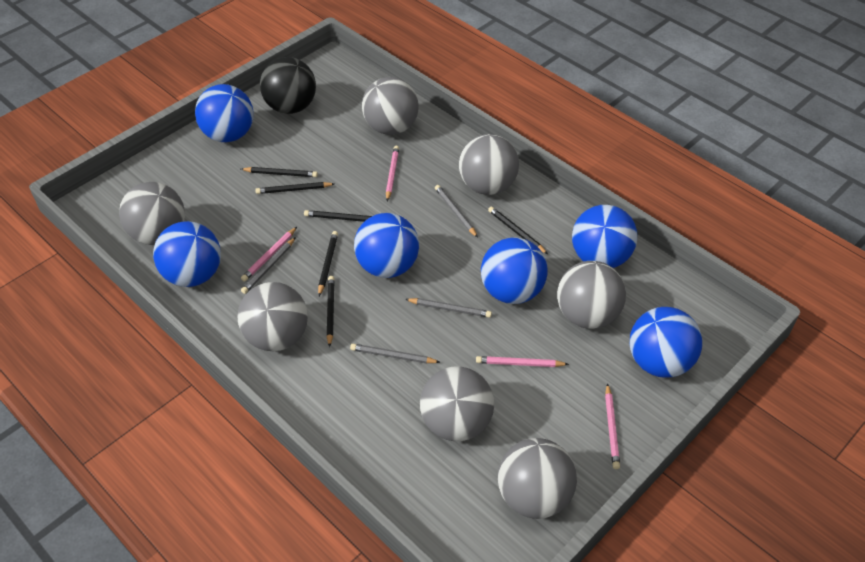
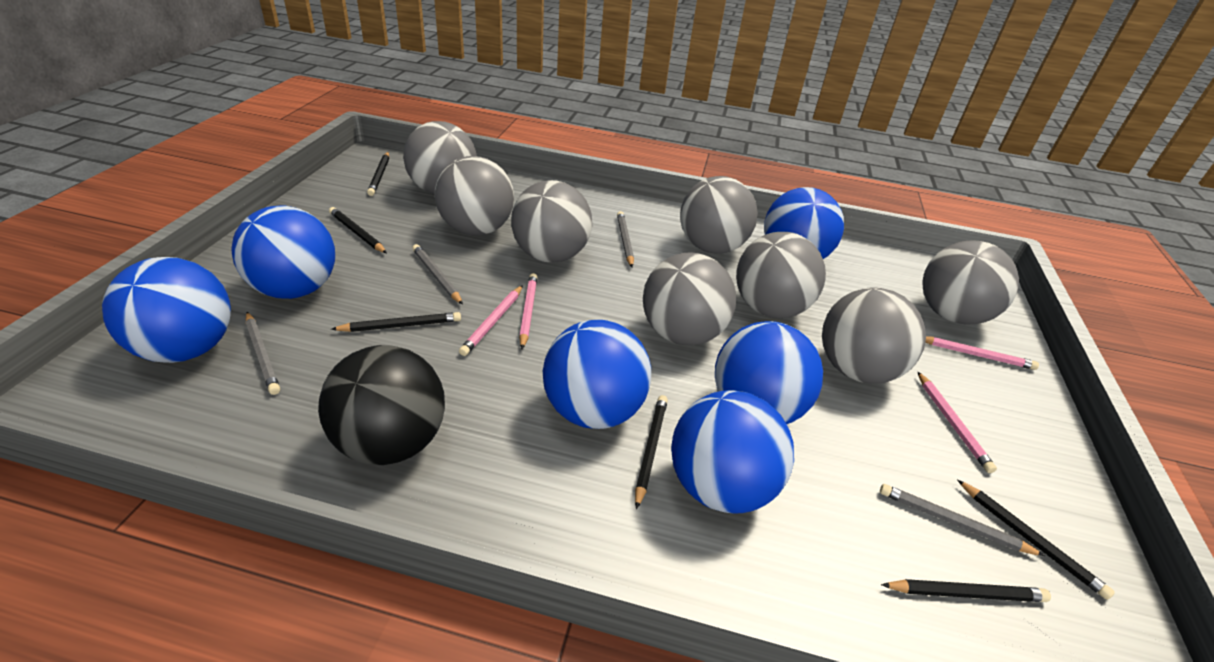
grey ball: [119,182,185,245] [237,282,308,351] [362,77,419,135] [420,366,494,441] [459,134,519,195] [498,438,577,519] [557,261,626,329] = 7 -> [403,121,477,194] [435,156,514,236] [511,180,592,262] [643,252,736,345] [680,176,758,254] [736,232,826,318] [822,287,926,384] [922,240,1019,325] = 8

